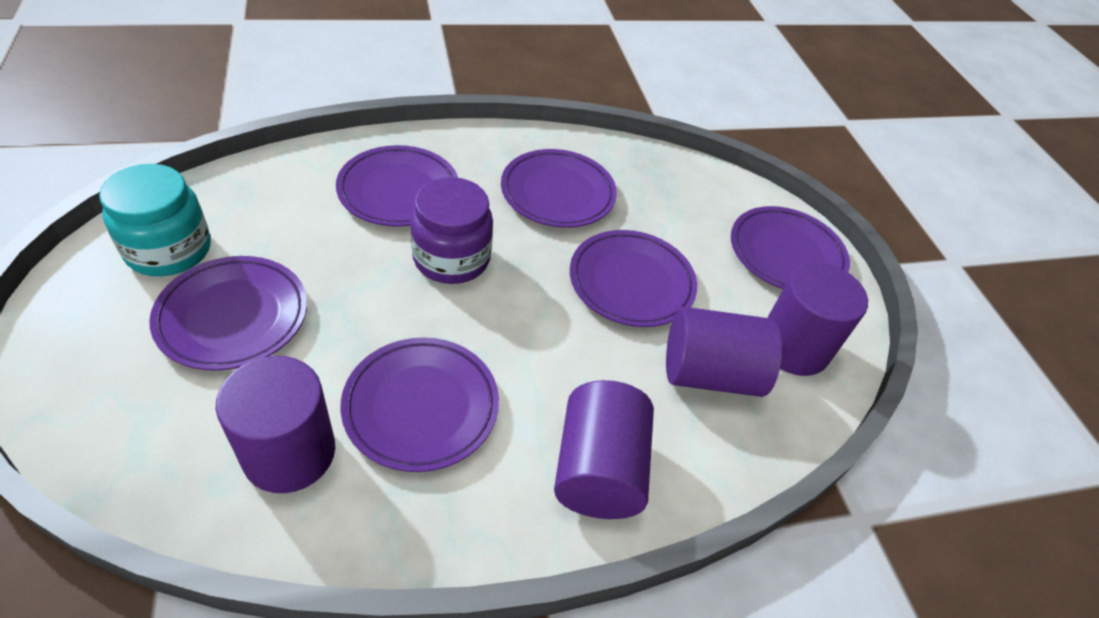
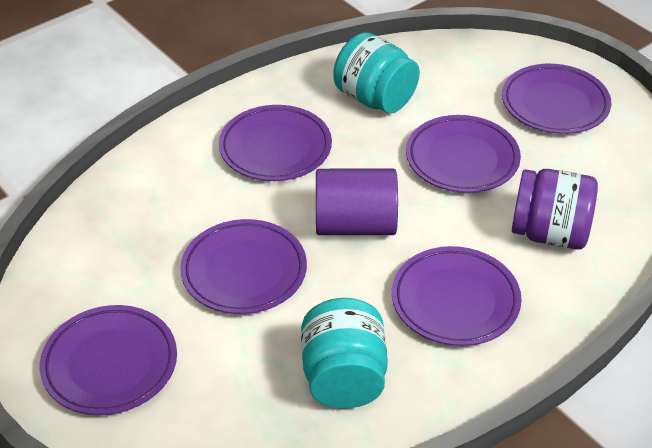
purple cylinder: [216,356,335,493] [554,380,654,519] [666,307,782,397] [767,262,868,376] = 4 -> [316,168,398,235] = 1
turquoise jar: [99,164,211,276] = 1 -> [301,298,388,409] [333,32,420,113] = 2

